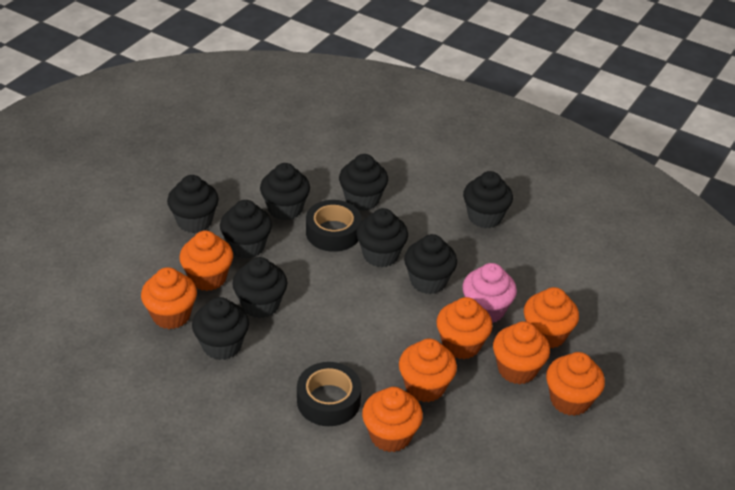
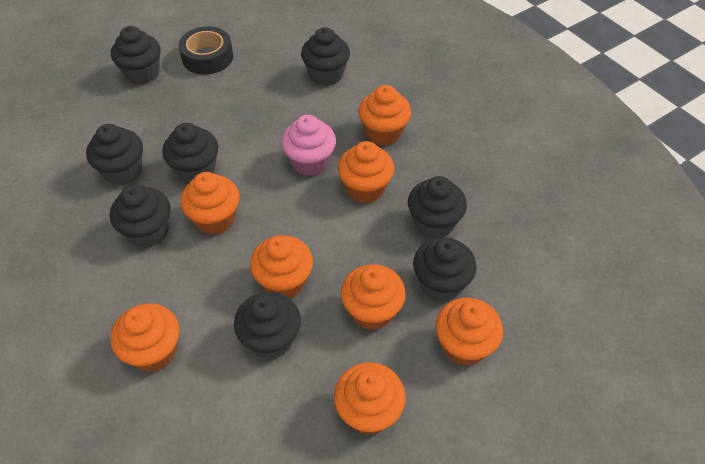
black cupcake: [167,175,219,233] [192,297,249,360] [220,200,272,259] [232,257,287,318] [260,163,310,220] [339,154,388,211] [356,208,408,267] [404,234,457,294] [463,171,513,228] = 9 -> [86,124,143,185] [110,185,170,248] [111,26,161,85] [162,123,218,183] [234,292,301,360] [301,27,350,86] [408,176,467,239] [413,237,476,302] = 8
black tape: [297,362,361,426] [306,200,362,252] = 2 -> [178,27,233,75] = 1

